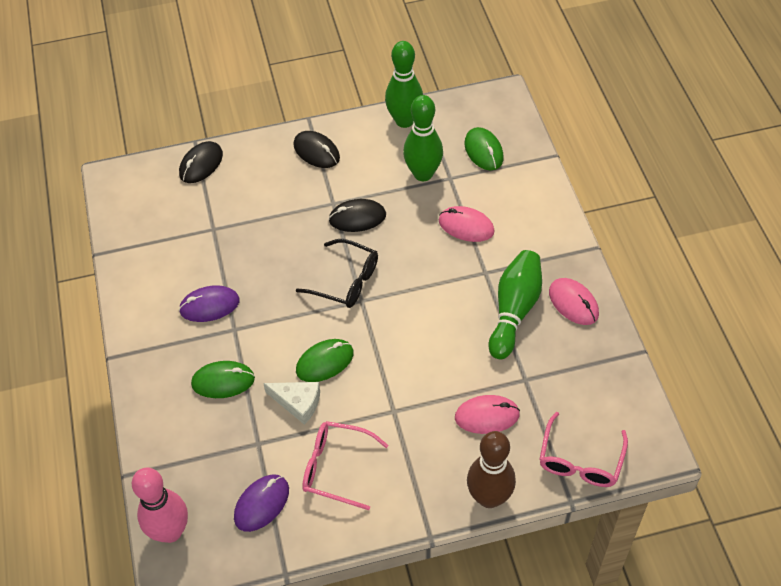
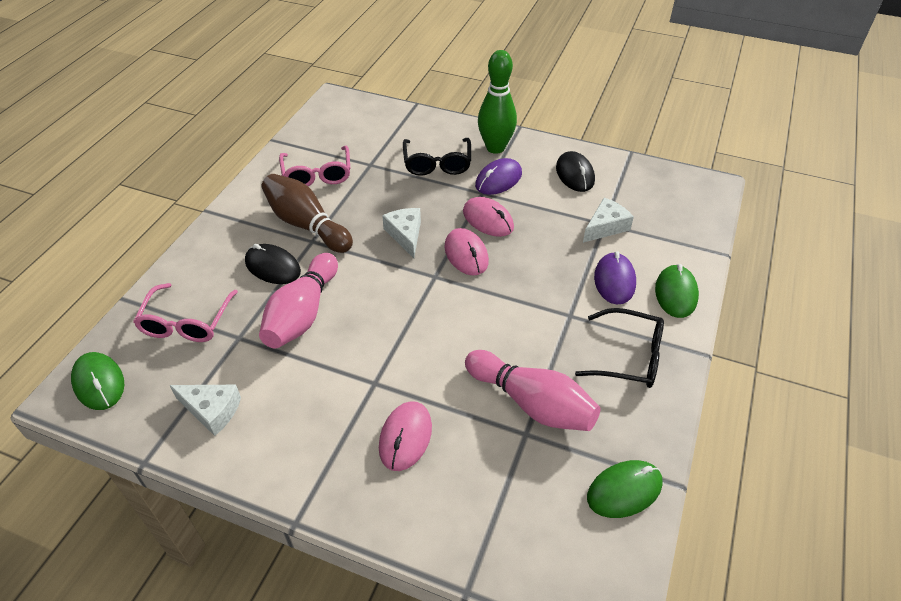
black glasses: [296,239,378,308] = 1 -> [403,138,471,176] [575,308,664,388] = 2
black mouse: [179,141,223,183] [294,131,340,168] [328,199,386,232] = 3 -> [245,244,301,284] [556,151,595,192] = 2
green bowling pin: [385,41,423,128] [403,95,443,181] [489,250,542,360] = 3 -> [478,50,517,154] = 1
pink bowling pin: [132,468,188,543] = 1 -> [259,253,338,349] [465,350,601,431] = 2
white cheese: [263,382,320,425] = 1 -> [169,385,241,436] [382,208,421,258] [583,198,634,243] = 3

